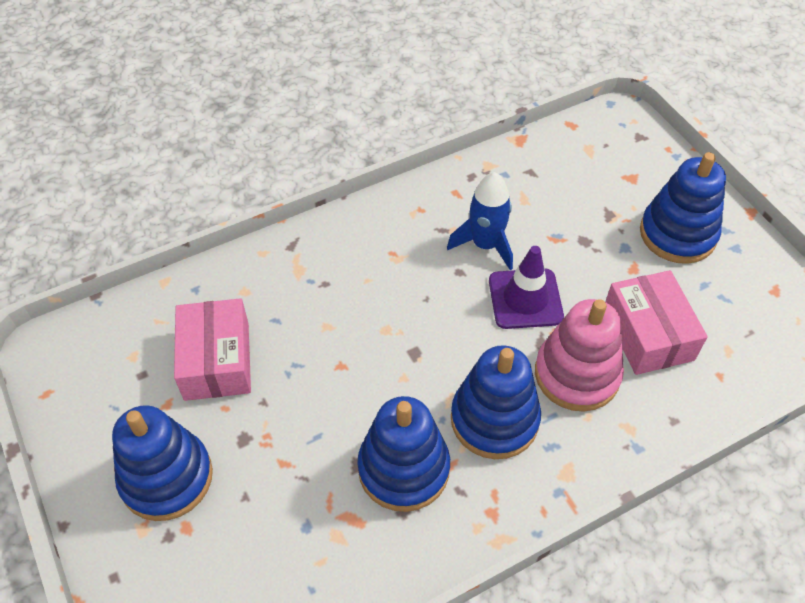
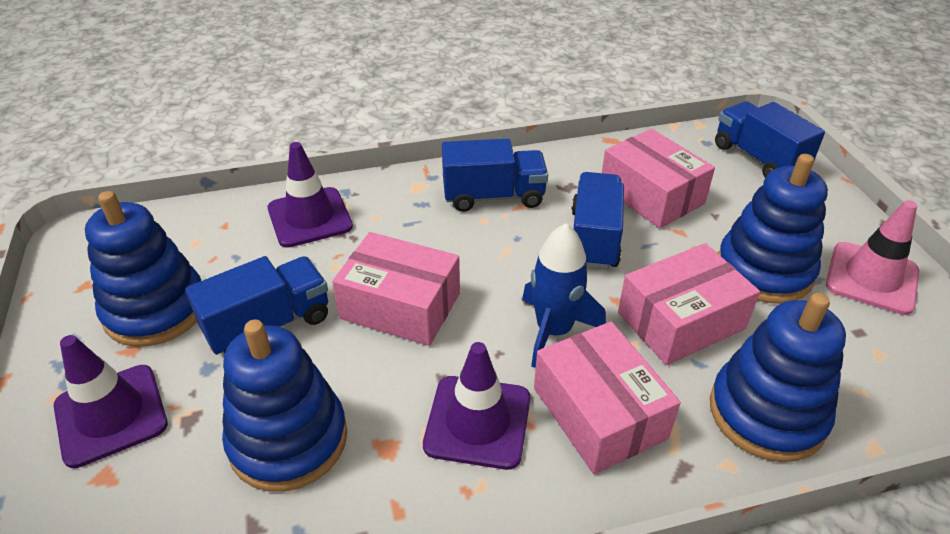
blue truck: none = 0 -> [185,256,328,355] [442,139,548,212] [571,172,624,270] [715,101,825,178] = 4
pink box: [174,298,251,401] [605,270,708,375] = 2 -> [332,232,460,346] [534,321,681,474] [602,129,715,228] [618,243,760,365] = 4
pink stacking toy: [535,299,624,412] = 1 -> none = 0
pink traffic cone: none = 0 -> [826,200,919,315] = 1
purple traffic cone: [489,246,564,329] = 1 -> [54,335,168,468] [268,142,353,248] [423,342,530,470] = 3

